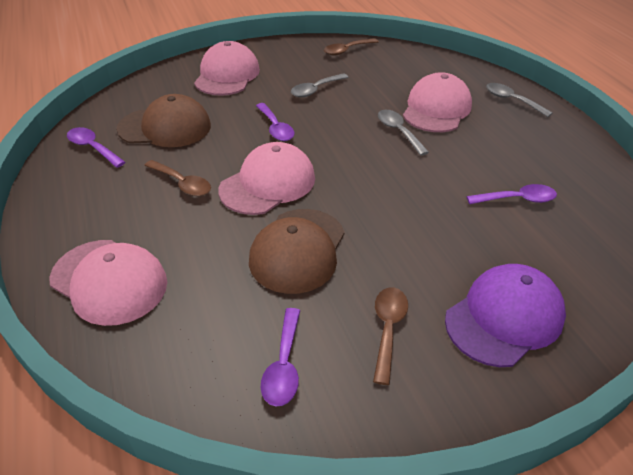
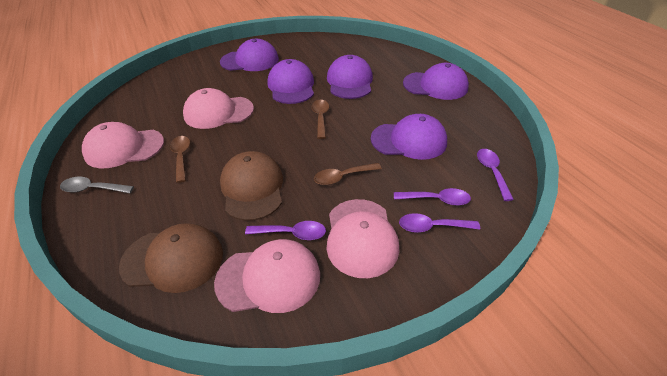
grey spoon: [291,73,349,97] [378,110,429,156] [486,83,553,117] = 3 -> [60,177,134,193] = 1
purple cap: [445,264,566,367] = 1 -> [220,39,279,71] [268,59,314,104] [327,55,373,99] [371,114,447,160] [403,63,469,100] = 5

